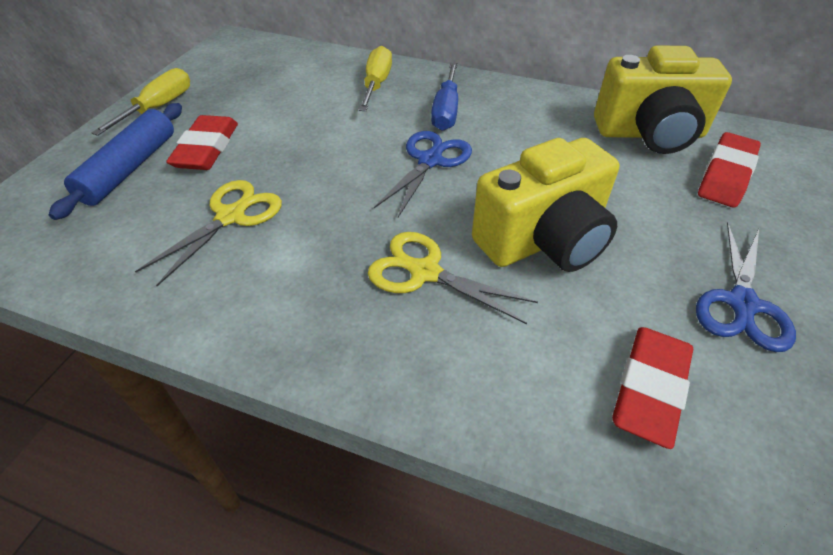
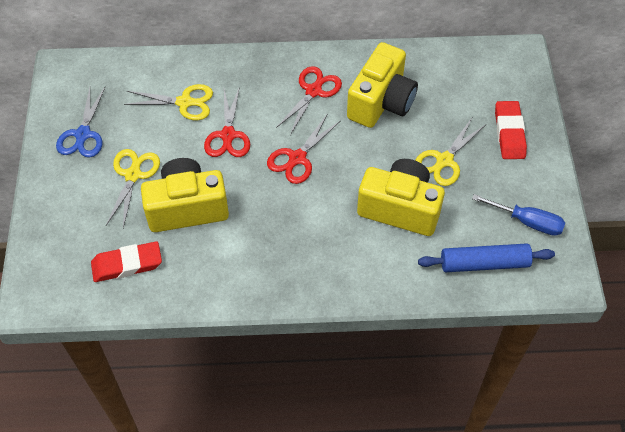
blue scissors: [374,131,472,217] [696,223,796,352] = 2 -> [56,87,105,158] = 1
red eraser: [166,115,238,170] [612,327,693,449] [698,132,761,208] = 3 -> [91,241,162,282] [495,101,527,159] = 2
red scissors: none = 0 -> [204,86,250,157] [267,115,340,184] [276,66,342,135] = 3
yellow camera: [472,138,619,272] [594,46,732,154] = 2 -> [141,158,229,232] [347,42,418,128] [357,159,445,236] = 3
yellow scissors: [135,180,282,286] [368,232,538,324] = 2 -> [106,149,160,228] [124,84,213,120] [415,118,485,186] = 3
yellow screwdriver: [91,68,190,136] [359,46,392,111] = 2 -> none = 0

